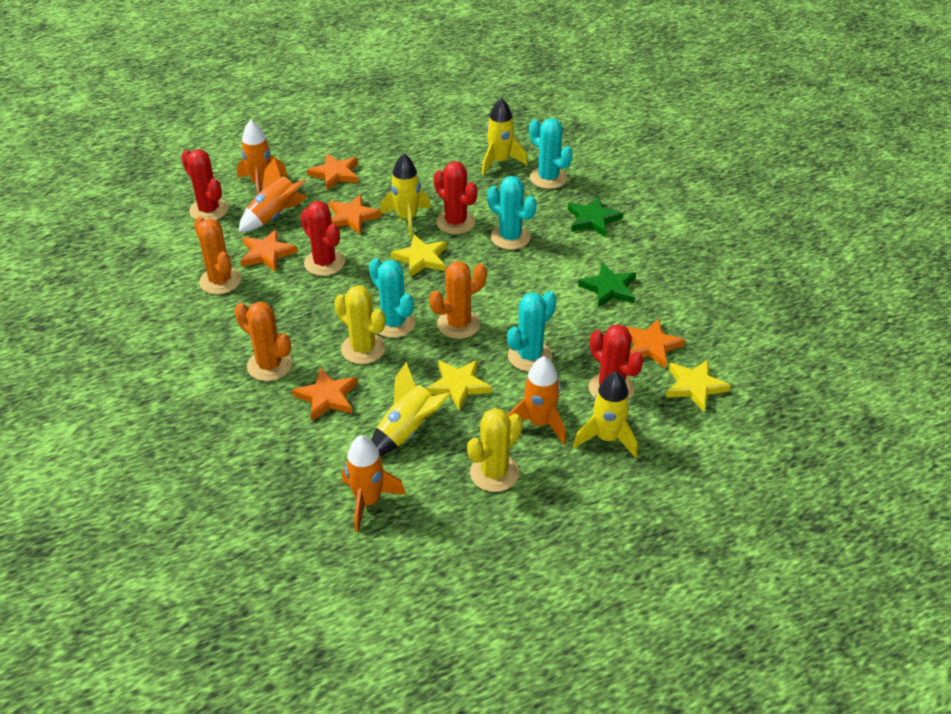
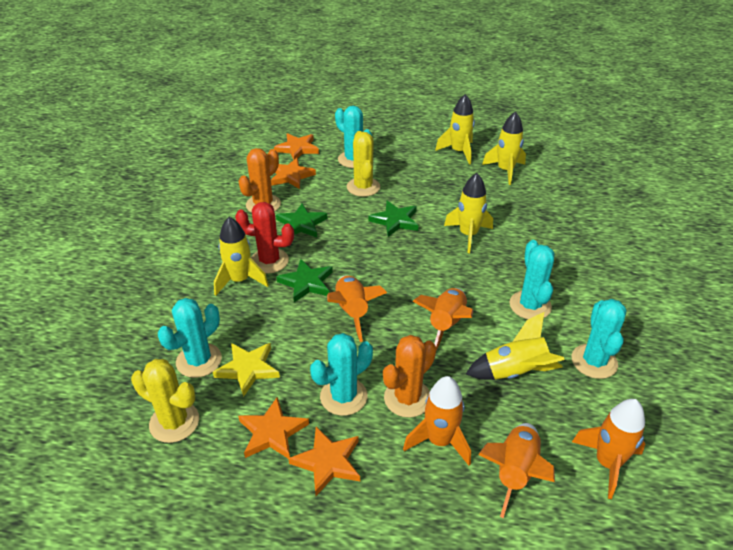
green star: [568,197,623,237] [578,263,636,308] = 2 -> [276,203,328,238] [276,259,333,303] [369,201,419,237] = 3
orange cactus: [194,217,241,294] [234,302,292,381] [429,261,487,339] = 3 -> [239,148,281,213] [383,335,436,418] = 2
orange rocket: [237,120,288,195] [239,158,307,232] [342,435,406,532] [507,356,566,444] = 4 -> [327,275,387,342] [403,376,471,466] [412,288,473,350] [478,423,555,518] [572,399,646,499] = 5
orange star: [240,229,298,272] [292,367,358,422] [307,154,359,190] [329,194,381,234] [627,318,685,368] = 5 -> [238,397,309,458] [271,158,316,189] [274,133,319,160] [288,426,360,496] = 4
red cactus: [181,149,229,220] [300,201,345,276] [434,161,478,234] [588,324,644,398] = 4 -> [235,202,294,274] = 1
turquoise cactus: [369,258,415,338] [487,176,537,250] [507,291,556,372] [529,118,573,189] = 4 -> [158,298,222,378] [310,333,373,416] [335,106,372,168] [509,240,554,319] [572,299,627,379] = 5
yellow rocket: [371,362,452,456] [380,153,431,238] [482,98,528,175] [573,372,638,458] = 4 -> [214,217,269,296] [435,94,475,165] [444,173,493,253] [466,312,565,380] [482,111,526,185] = 5
yellow star: [391,235,447,277] [426,360,492,411] [666,360,731,411] = 3 -> [213,343,280,397] = 1

